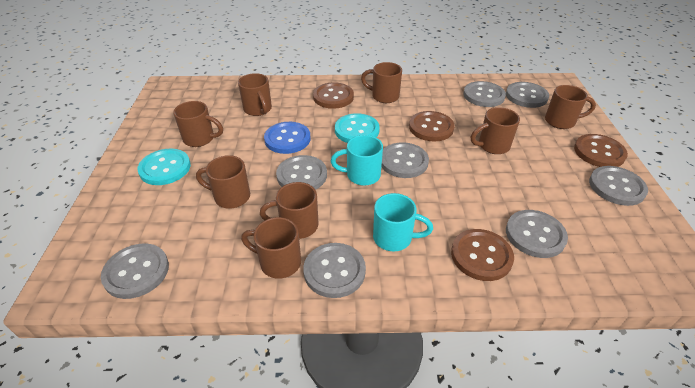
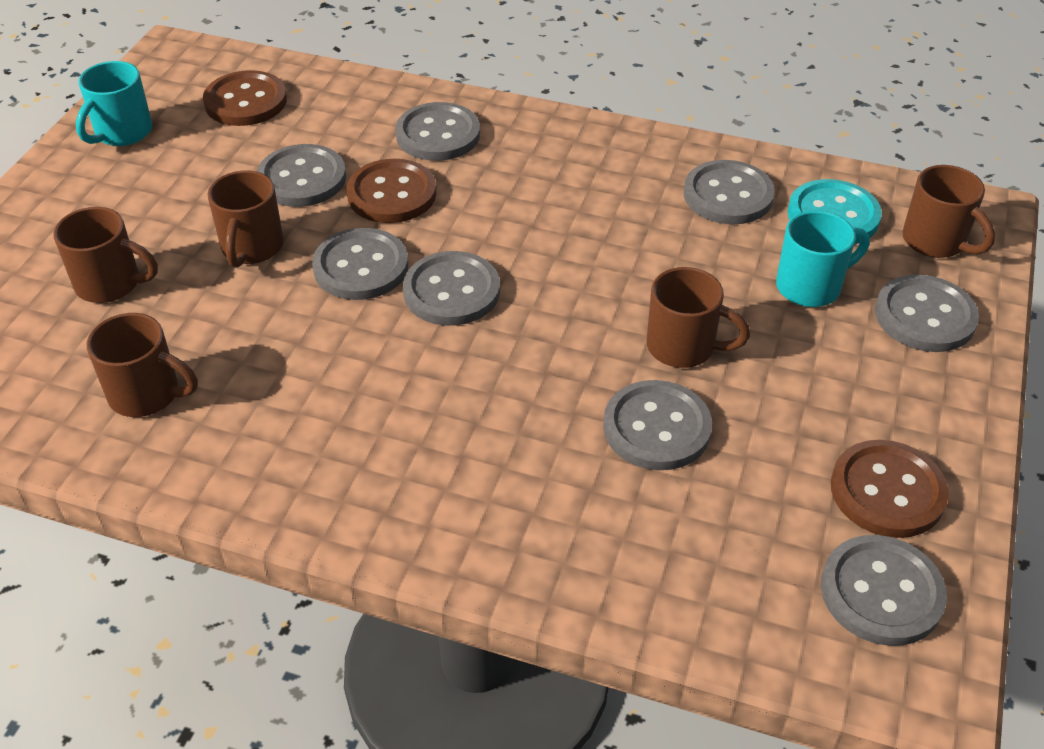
blue button: [264,122,310,154] = 1 -> none = 0
brown button: [313,82,354,109] [409,111,455,141] [451,229,514,281] [574,134,628,167] = 4 -> [203,70,287,126] [346,159,437,223] [831,440,949,538] = 3
brown mug: [173,101,223,147] [196,155,250,209] [238,73,272,116] [241,217,301,279] [260,182,318,239] [361,62,402,103] [471,107,520,154] [545,85,596,129] = 8 -> [53,207,158,303] [87,313,198,417] [208,171,284,268] [647,267,750,368] [902,165,995,258] = 5
turquoise button: [137,149,191,185] [335,113,380,143] = 2 -> [788,179,882,245] = 1

